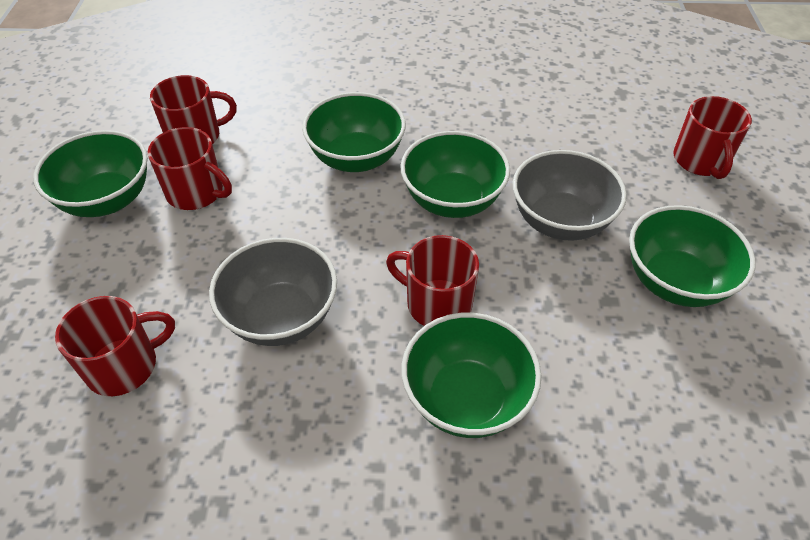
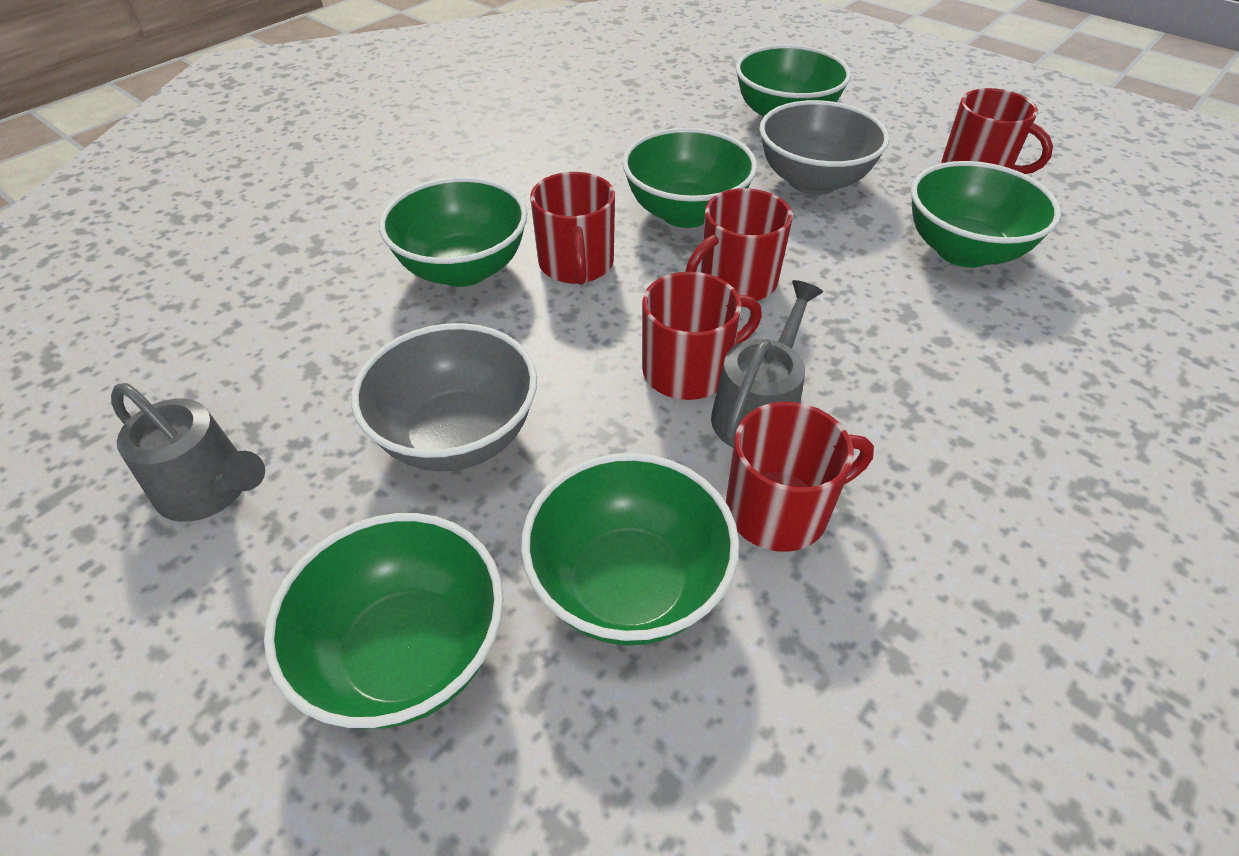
green bowl: [33,130,148,217] [302,92,406,172] [400,131,510,218] [401,313,541,438] [629,205,756,307] = 5 -> [264,513,504,728] [379,177,527,287] [521,453,739,646] [622,128,757,228] [736,44,851,117] [911,161,1061,268] = 6
grey watering can: none = 0 -> [111,383,265,522] [711,280,823,448] = 2

